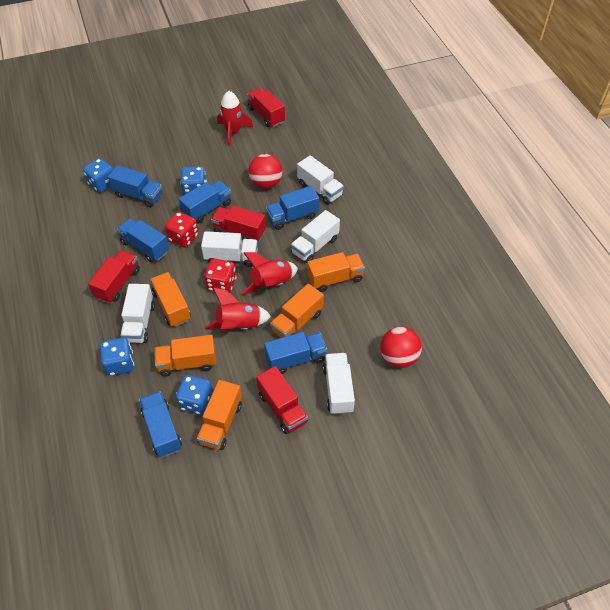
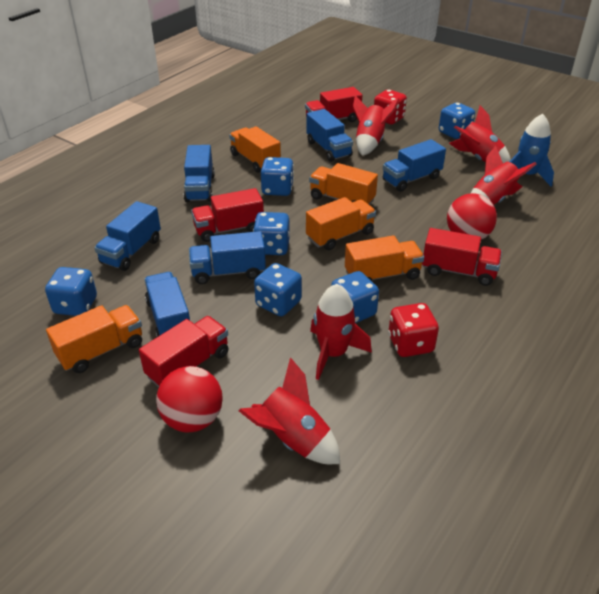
blue dice: [83,158,113,193] [100,338,134,376] [176,375,213,415] [180,166,207,195] = 4 -> [45,267,97,316] [253,212,290,255] [254,263,302,316] [261,157,294,196] [331,271,379,323] [439,103,475,139] = 6
blue rocket: none = 0 -> [509,114,554,186] = 1
red rocket: [204,288,271,330] [217,91,253,146] [241,252,298,295] = 3 -> [239,357,340,464] [310,284,372,380] [353,95,400,156] [449,105,511,163] [470,146,536,205] = 5
white truck: [120,284,155,343] [201,231,258,267] [291,210,340,263] [297,155,344,205] [323,353,355,415] = 5 -> none = 0

